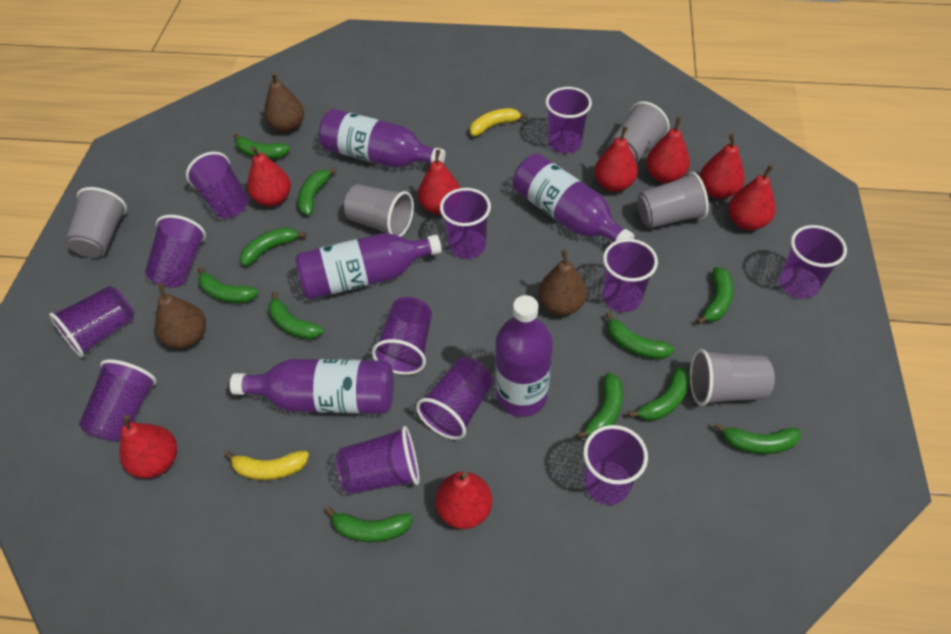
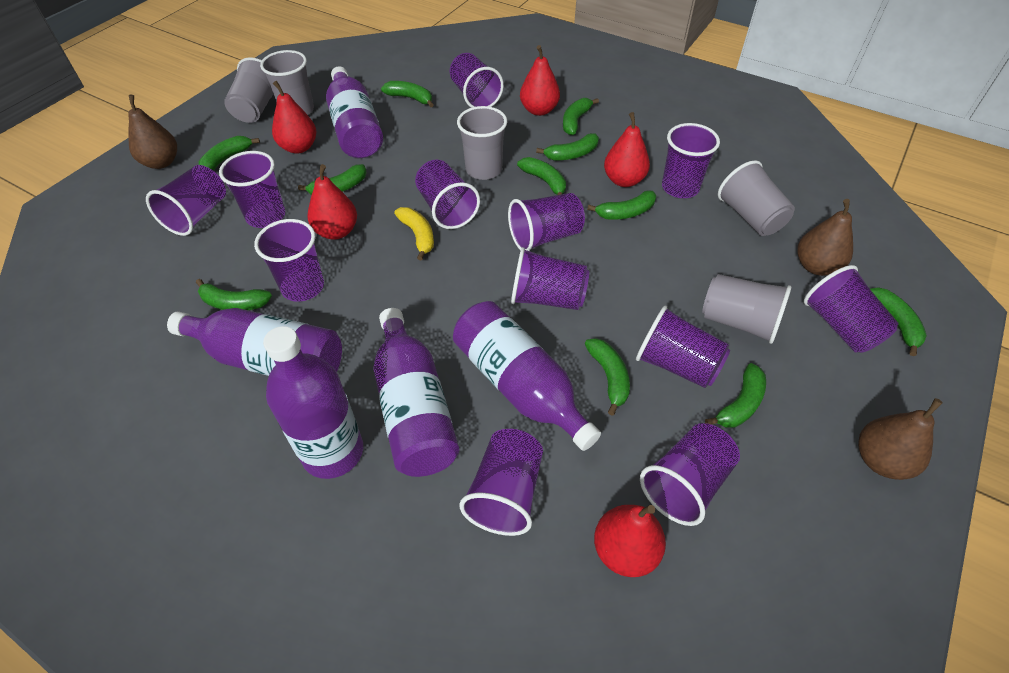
red pear: [119,415,177,478] [247,146,291,207] [418,150,460,215] [436,471,492,529] [594,126,638,192] [646,117,690,183] [700,134,745,199] [728,165,775,230] = 8 -> [272,81,316,154] [307,164,357,240] [520,45,560,116] [594,505,666,577] [604,112,650,187] = 5
yellow banana: [225,451,309,480] [470,108,528,136] = 2 -> [394,207,434,261] = 1

